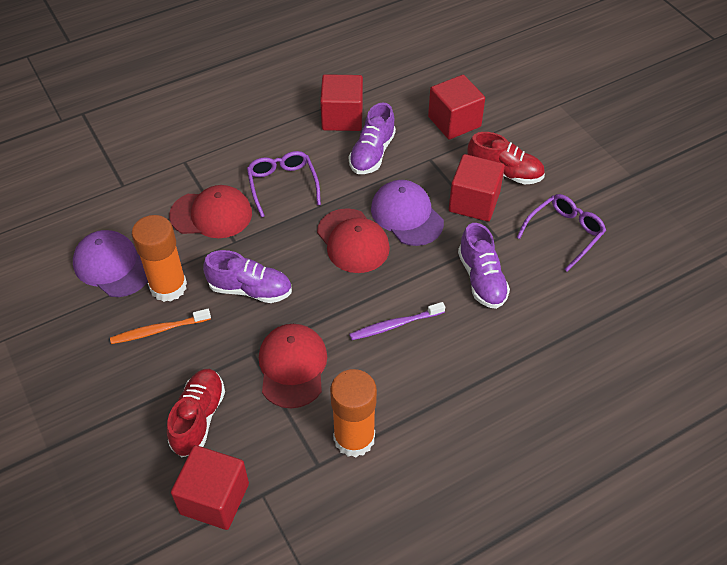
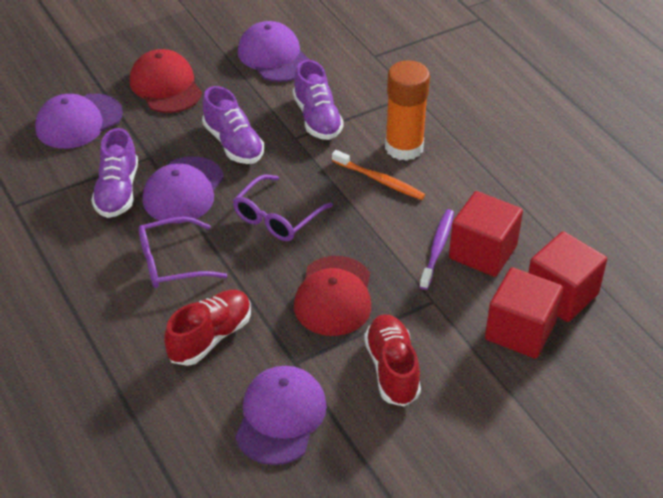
orange glue stick: [132,215,187,302] [330,369,377,457] = 2 -> [385,60,430,161] = 1
purple cap: [73,230,148,297] [371,180,444,246] = 2 -> [35,94,123,149] [142,156,224,223] [235,366,327,465] [238,21,310,82] = 4
red cap: [169,185,252,238] [259,324,327,409] [317,208,390,273] = 3 -> [130,49,202,113] [294,256,371,336] = 2
red cube: [171,445,249,530] [320,74,363,131] [428,75,485,140] [449,154,505,222] = 4 -> [449,191,523,277] [485,267,563,359] [528,231,607,322] = 3

